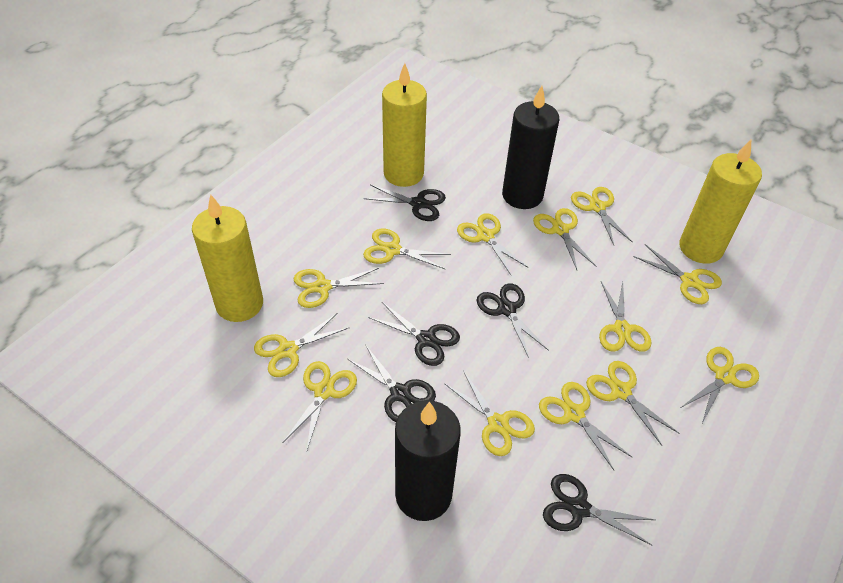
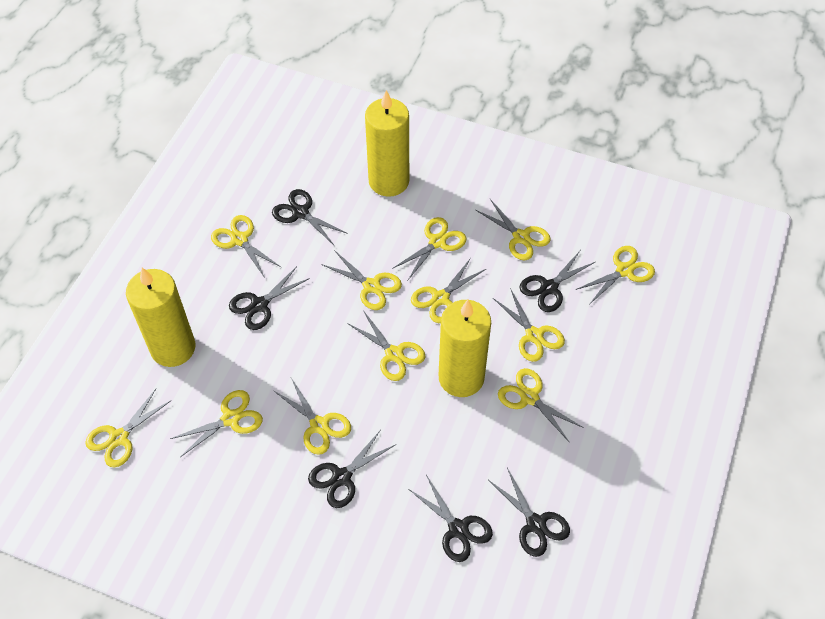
black candle: [395,400,461,521] [502,86,559,209] = 2 -> none = 0
black scissors: [348,346,436,422] [364,185,446,221] [368,302,460,366] [476,283,549,358] [543,474,655,545] = 5 -> [229,266,310,330] [272,189,348,246] [308,431,395,508] [409,475,493,562] [489,468,570,557] [519,251,595,312] = 6
yellow scissors: [254,313,348,377] [283,361,357,450] [294,268,384,308] [363,229,451,269] [444,370,535,456] [457,213,528,275] [533,208,596,270] [539,382,633,470] [571,187,632,245] [586,361,680,446] [599,282,651,352] [634,244,722,304] [682,347,759,423] = 13 -> [85,389,172,468] [170,390,263,457] [211,215,282,278] [273,378,351,455] [321,250,402,310] [347,310,425,381] [392,217,466,280] [411,258,486,323] [476,199,551,261] [493,288,565,362] [498,368,584,442] [575,246,655,305] = 12

